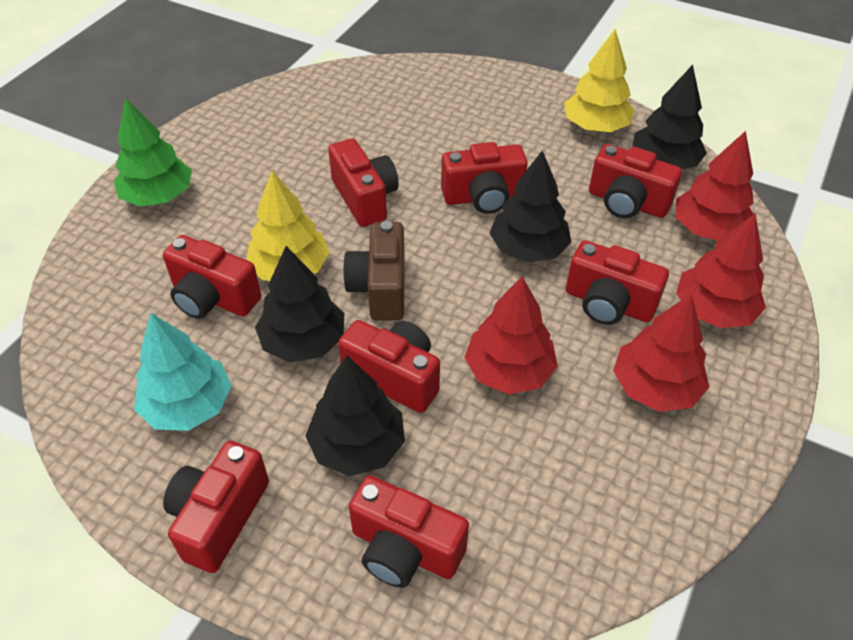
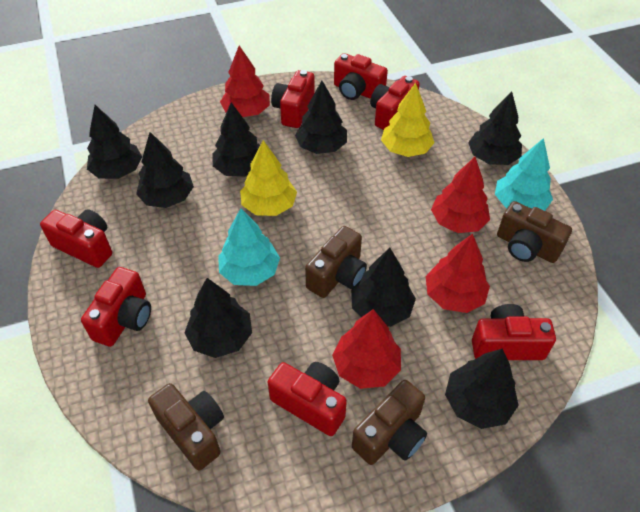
black tree: [255,246,344,362] [305,356,405,476] [489,151,571,262] [632,65,707,169] = 4 -> [87,105,142,179] [136,132,194,208] [184,278,252,358] [212,102,260,177] [295,80,347,154] [351,248,416,327] [445,348,519,429] [468,91,522,165] = 8
brown camera: [343,221,405,320] = 1 -> [148,383,224,471] [305,226,367,298] [352,380,427,465] [497,201,572,263] = 4
green tree: [114,98,192,207] = 1 -> none = 0
red camera: [163,235,261,319] [163,441,269,573] [328,139,399,227] [338,320,440,413] [349,475,469,588] [441,142,528,214] [566,240,669,325] [589,144,682,218] = 8 -> [40,209,112,268] [81,267,151,347] [268,362,347,436] [271,70,315,128] [334,53,388,100] [370,76,420,130] [472,304,556,360] = 7
turquoise tree: [134,313,232,431] = 1 -> [218,208,280,286] [495,138,553,211] = 2

